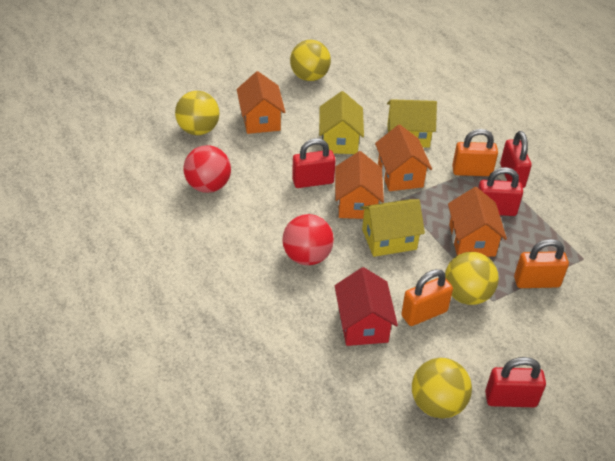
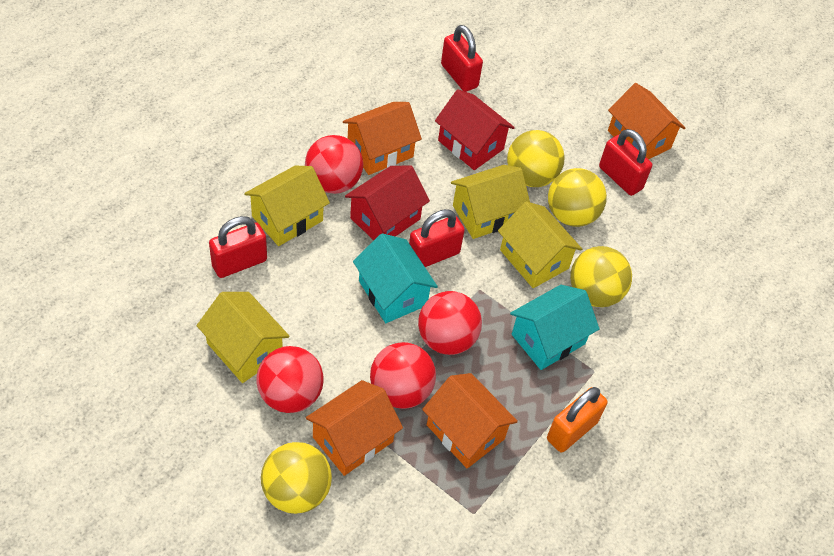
orange padlock: [401,269,453,326] [452,129,498,176] [514,239,569,288] = 3 -> [547,387,607,453] = 1
red ball: [183,145,231,193] [282,214,334,265] = 2 -> [256,346,324,413] [305,135,363,194] [370,342,436,409] [418,291,482,355] = 4
red house: [335,267,398,346] = 1 -> [345,166,430,240] [435,89,515,170] = 2
turquoise house: none = 0 -> [353,233,438,323] [510,285,599,370] = 2
yellow house: [319,91,364,154] [360,199,425,257] [387,99,437,148] = 3 -> [197,292,290,383] [244,166,330,246] [451,165,530,239] [498,201,582,288] = 4

